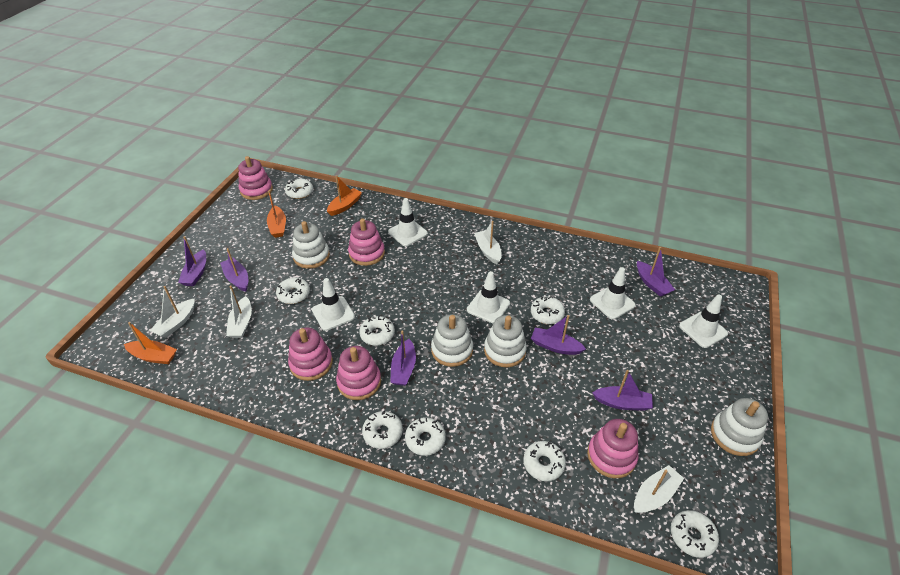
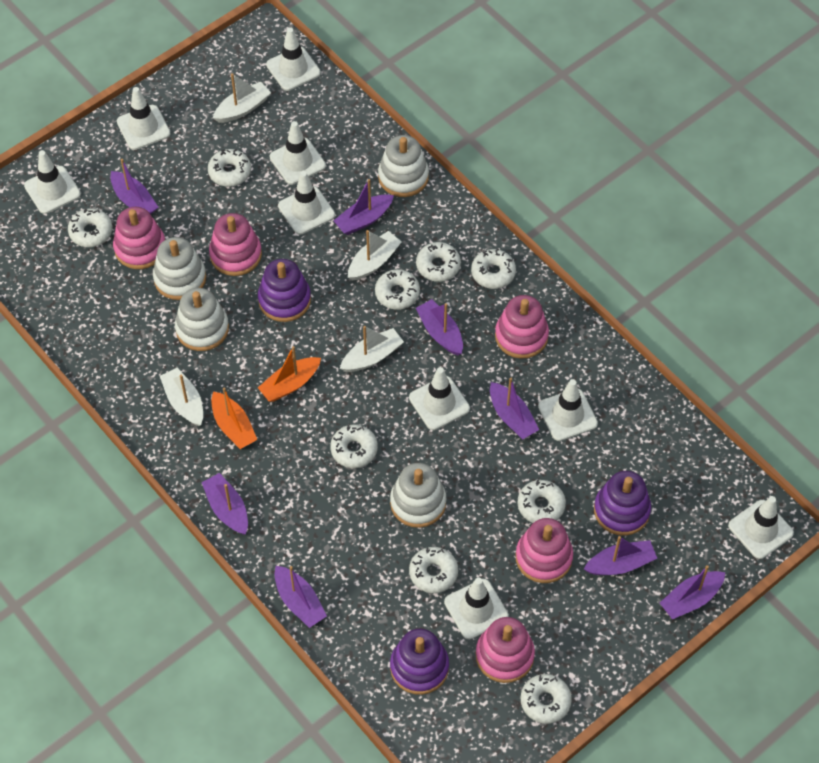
orange boat: [124,322,177,364] [267,190,286,238] [327,175,362,216] = 3 -> [211,387,257,449] [258,346,321,402] = 2
purple boat: [178,236,206,286] [220,248,248,292] [390,331,416,386] [531,315,586,355] [592,370,653,411] [637,247,675,297] = 6 -> [110,159,158,214] [201,473,248,535] [274,566,327,628] [333,179,394,235] [416,299,463,355] [490,378,539,439] [584,536,658,575] [660,565,725,619] = 8
purple stacking toy: none = 0 -> [258,259,311,322] [390,629,449,695] [594,471,651,536] = 3
white donut: [276,277,310,304] [285,178,313,199] [359,315,395,346] [362,411,403,449] [405,417,446,456] [523,441,566,481] [531,296,565,324] [671,510,719,558] = 8 -> [68,208,112,247] [208,149,251,187] [330,425,378,468] [375,269,420,310] [409,547,458,593] [416,242,461,282] [471,249,516,289] [518,480,566,523] [521,674,572,724] = 9
white traffic cone: [312,278,355,331] [388,198,428,246] [467,271,510,323] [590,267,636,319] [679,294,728,348] = 5 -> [24,150,81,214] [117,87,171,150] [266,27,321,91] [270,121,326,185] [278,171,335,235] [409,367,470,430] [444,578,509,639] [538,379,598,441] [728,496,794,559] = 9

